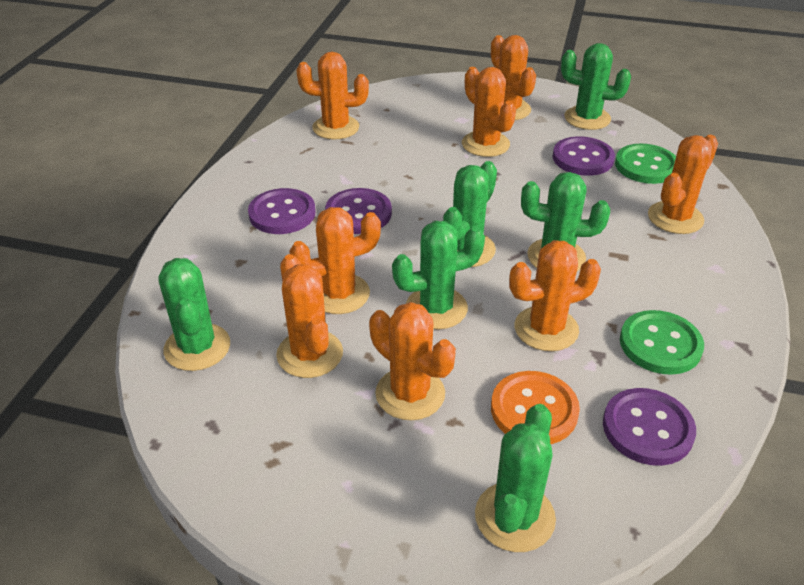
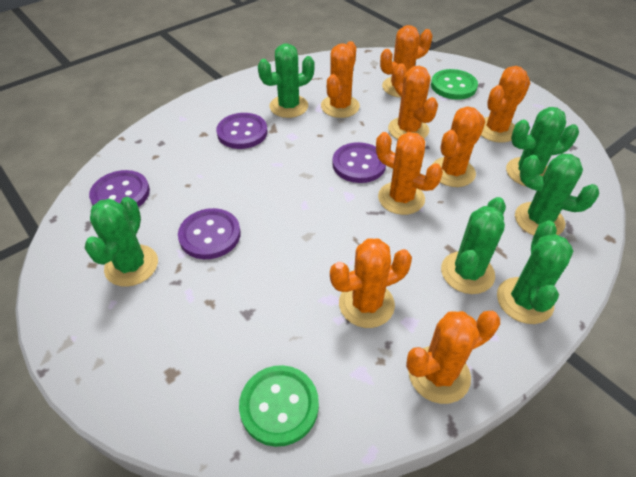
orange button: [491,371,580,444] = 1 -> none = 0

